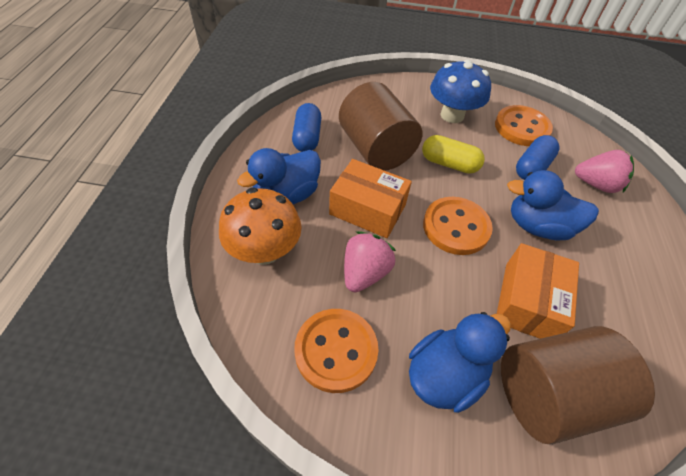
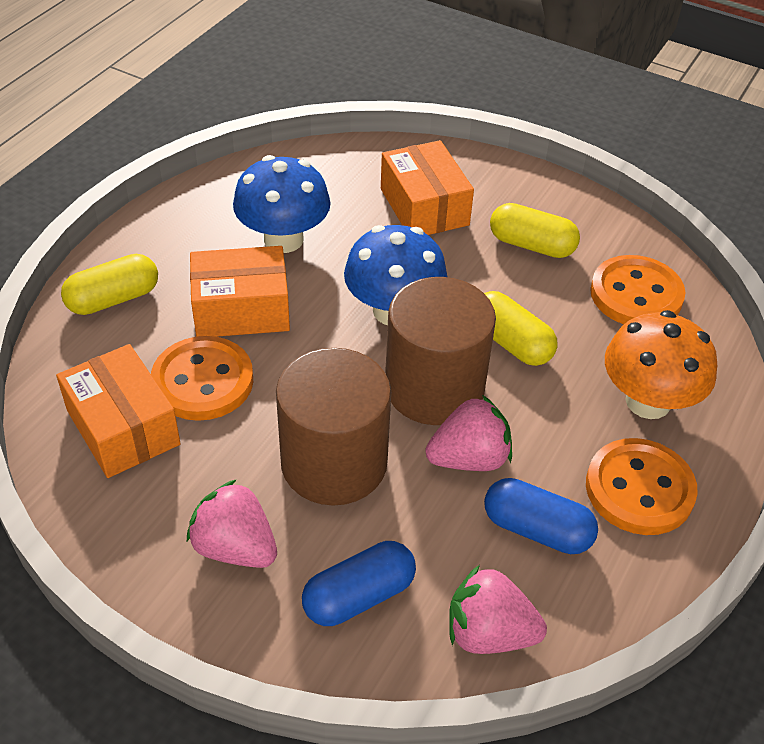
blue duck: [237,148,321,204] [409,312,511,413] [507,170,599,240] = 3 -> none = 0
blue mushroom: [430,60,491,123] = 1 -> [233,155,330,253] [344,225,447,325] = 2
orange box: [329,159,412,238] [497,243,579,339] = 2 -> [56,344,181,478] [190,246,290,337] [381,140,474,235] = 3
pink strawberry: [344,231,396,292] [575,150,634,193] = 2 -> [187,479,277,568] [425,395,512,471] [449,565,547,654] = 3
yellow capsule: [422,135,485,174] = 1 -> [61,254,158,315] [484,291,558,366] [490,203,580,258] = 3

